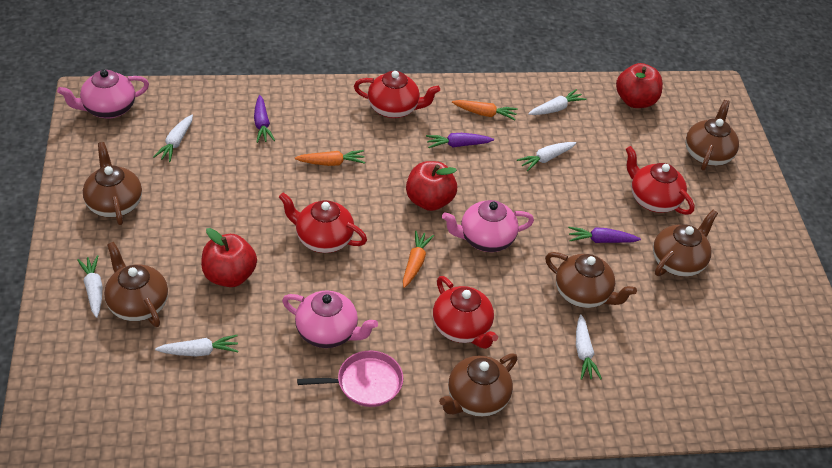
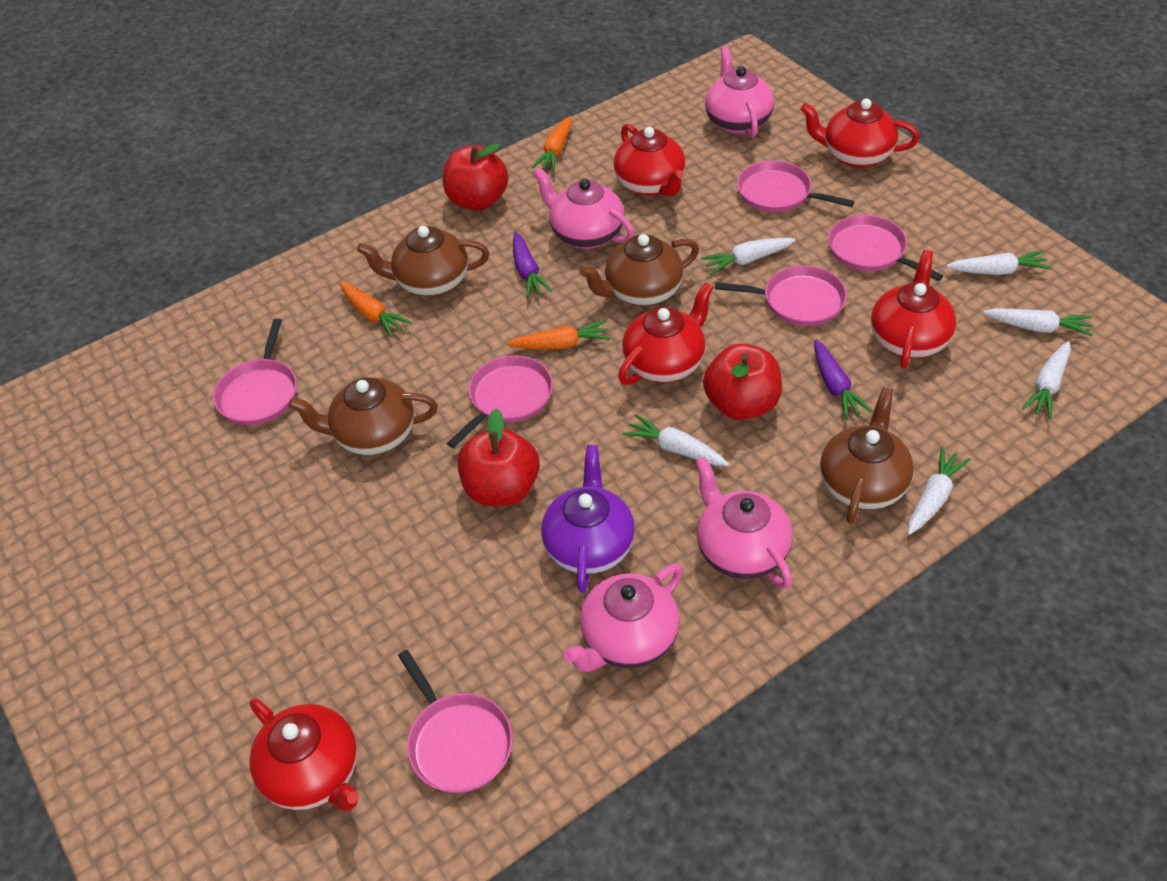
brown teapot: [83,142,142,225] [104,242,168,327] [439,353,517,417] [545,252,637,308] [653,210,718,277] [685,100,739,171] = 6 -> [288,377,438,455] [357,226,489,296] [579,234,699,306] [820,388,914,524] = 4
pink pan: [297,351,403,407] = 1 -> [213,318,297,425] [398,650,513,793] [447,355,553,448] [715,266,847,326] [737,161,854,212] [828,215,943,281] = 6
pink teapot: [57,70,149,119] [282,291,378,348] [442,200,534,252] = 3 -> [533,167,634,249] [563,564,683,672] [695,457,793,589] [705,46,774,138] = 4
purple carrot: [254,95,275,143] [426,133,494,148] [568,227,641,243] = 3 -> [513,232,552,298] [814,339,873,420] = 2
purple teapot: none = 0 -> [541,445,635,593] = 1
red teapot: [279,193,367,253] [354,71,440,118] [433,276,498,349] [626,146,694,215] = 4 -> [249,698,359,811] [614,124,686,197] [618,283,714,385] [800,98,919,168] [871,250,956,369] = 5

